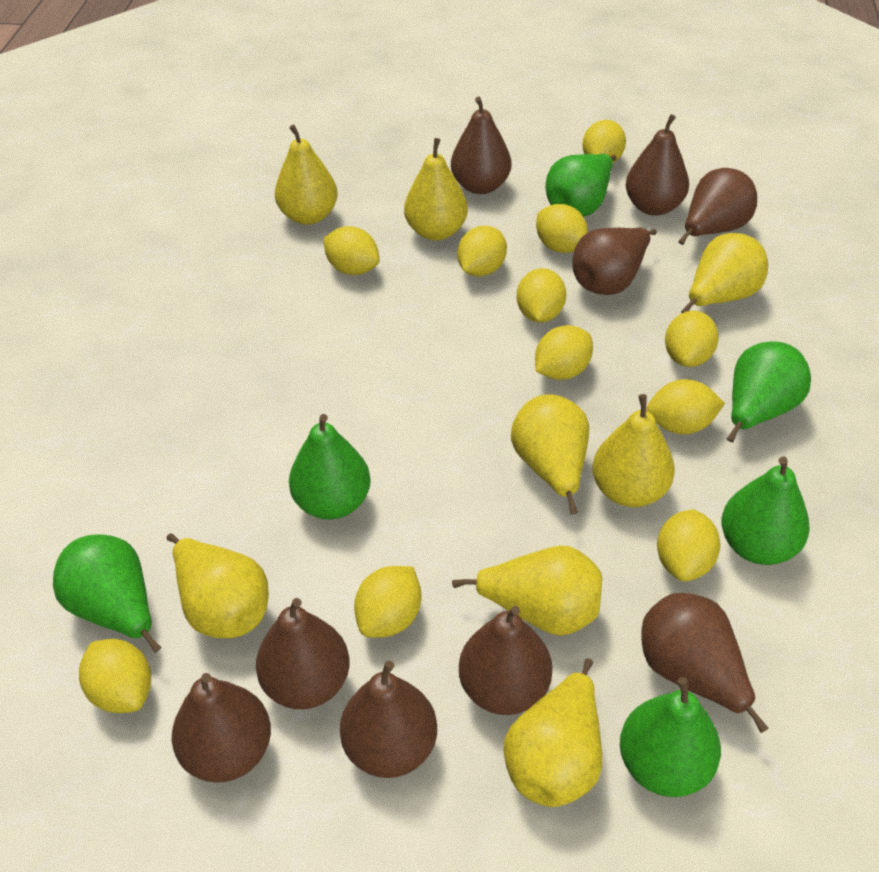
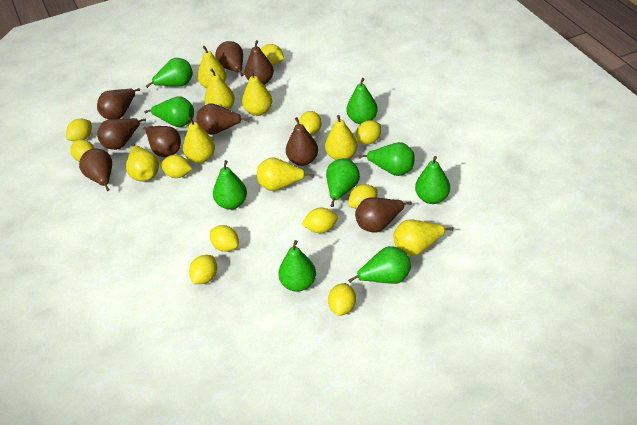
green pear: [53,534,162,653] [289,414,371,520] [546,154,617,217] [620,677,721,797] [721,456,810,565] [727,341,811,442] = 6 -> [144,97,194,127] [146,58,193,88] [213,160,247,210] [278,240,316,292] [326,159,360,207] [347,78,378,124] [348,246,411,284] [358,142,415,176] [415,156,450,204] = 9

